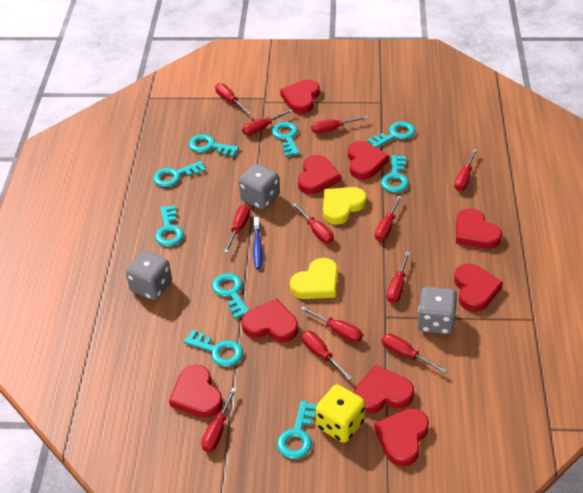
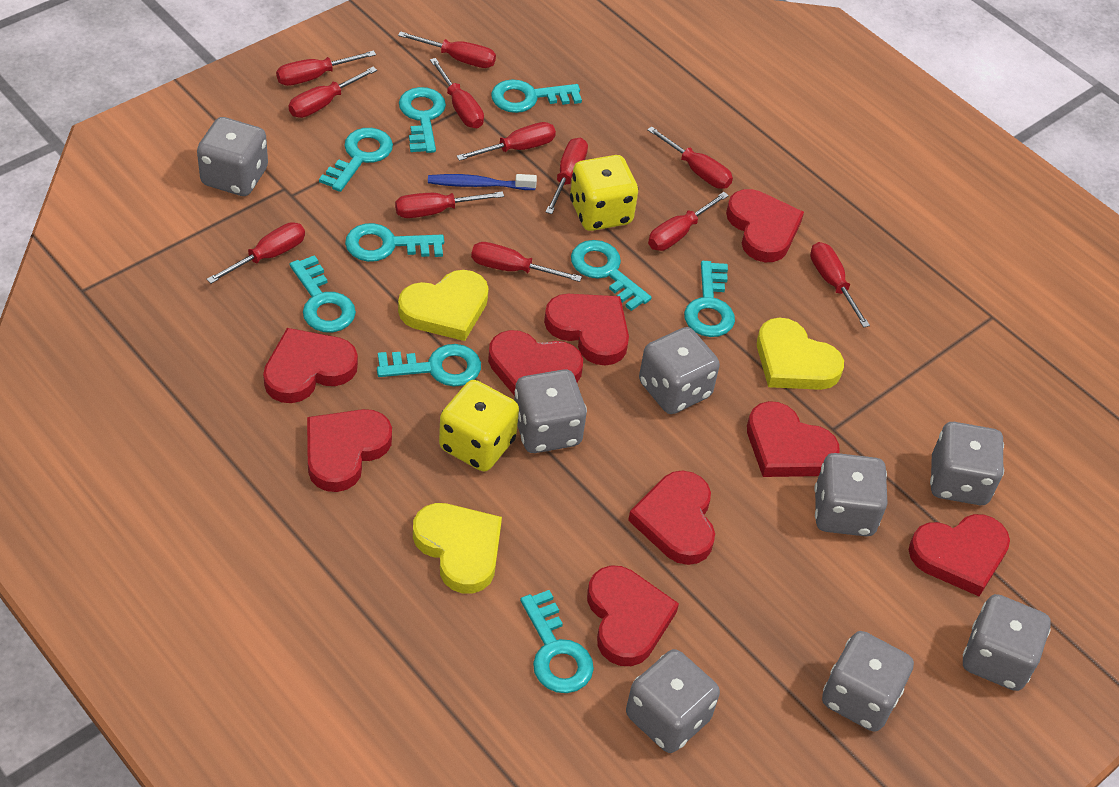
grey dice: [126,251,172,300] [239,164,280,210] [418,287,457,334] = 3 -> [197,117,268,196] [514,369,587,453] [626,649,720,753] [639,327,720,414] [814,453,888,537] [822,631,914,732] [930,422,1004,505] [963,594,1050,691] = 8
yellow dice: [316,384,365,443] = 1 -> [439,380,519,471] [570,155,638,231] = 2
yellow heart: [290,258,338,299] [323,187,367,225] = 2 -> [398,270,489,341] [413,503,502,593] [757,318,844,390] = 3

